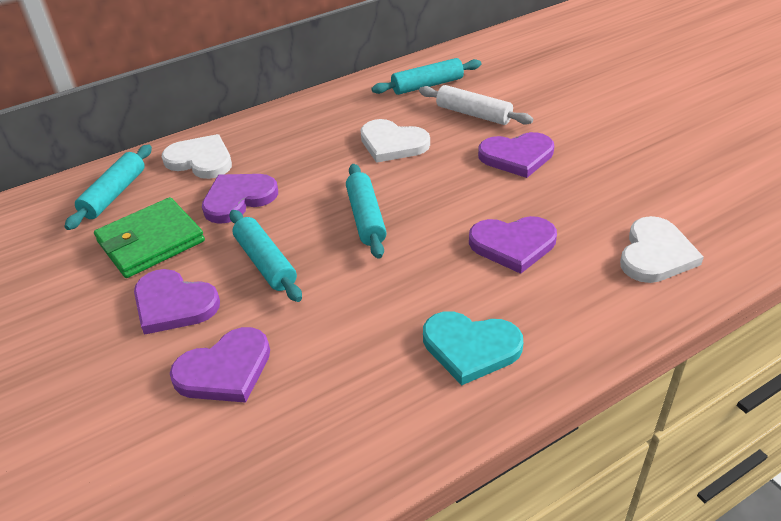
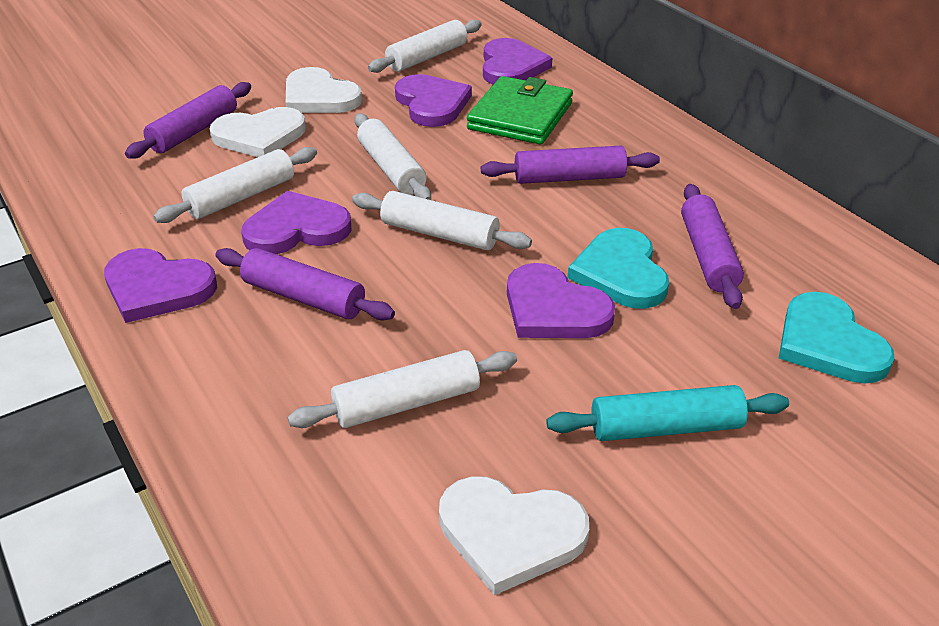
purple rolling pin: none = 0 -> [125,82,251,159] [215,248,395,320] [481,146,660,184] [681,184,744,309] = 4
turquoise heart: [423,311,523,386] = 1 -> [567,228,669,309] [779,292,895,384] = 2
turquoise rolling pin: [64,145,152,230] [229,210,302,302] [346,164,387,259] [371,58,481,95] = 4 -> [546,385,789,441] = 1
white rolling pin: [419,85,533,125] = 1 -> [153,147,317,223] [288,350,517,428] [352,191,532,251] [354,114,431,200] [368,20,482,73] = 5

